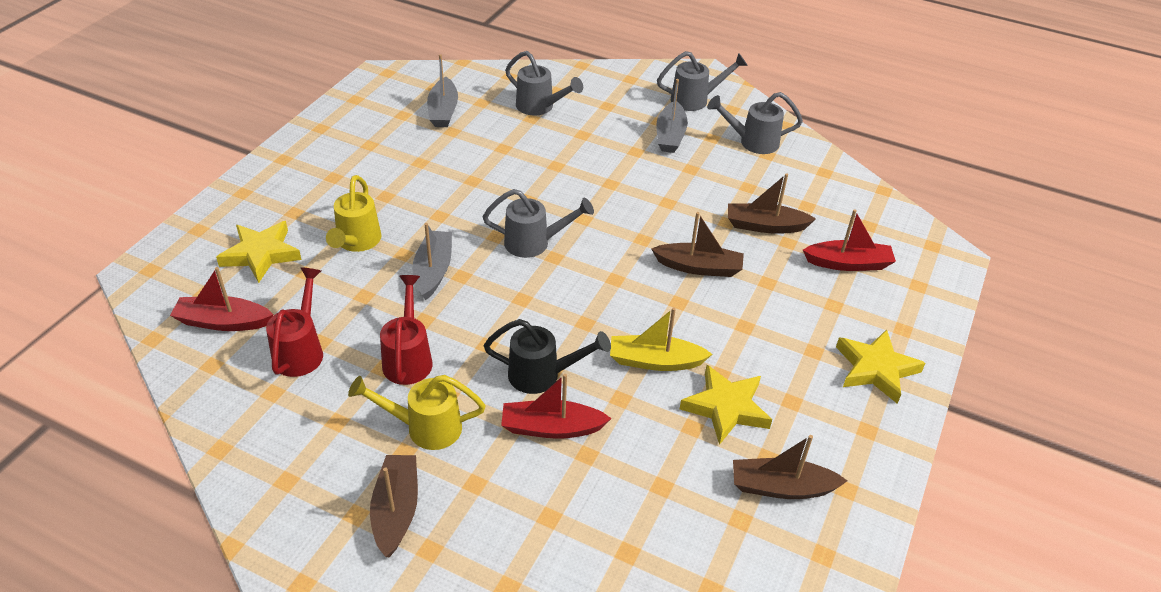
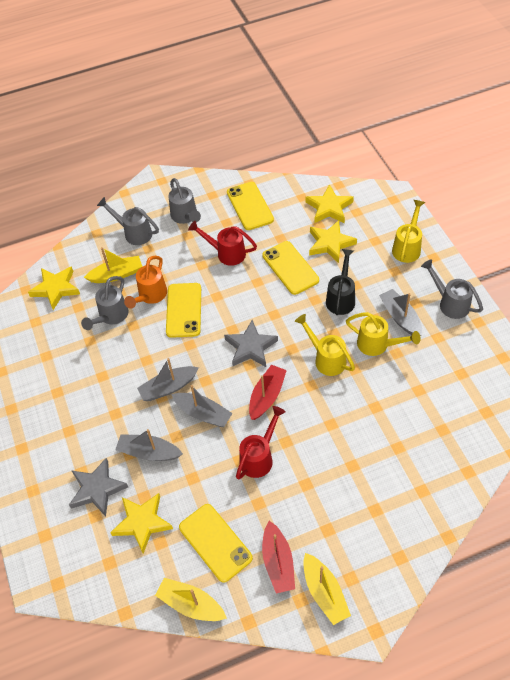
brown boat: [370,455,418,557] [651,212,744,277] [728,173,816,234] [733,435,847,499] = 4 -> none = 0
grey boat: [412,223,452,300] [427,54,458,127] [656,79,688,153] = 3 -> [115,429,183,461] [137,358,199,401] [171,385,233,427] [379,289,422,336] = 4
grey star: none = 0 -> [69,458,128,517] [224,320,278,367] = 2
orange watering can: none = 0 -> [124,256,167,309] = 1
red boat: [170,267,274,331] [501,374,612,439] [803,209,896,271] = 3 -> [249,365,287,420] [262,521,295,593] = 2
yellow boat: [610,307,712,371] = 1 -> [84,247,143,283] [155,578,227,621] [303,553,351,625] = 3
yellow phone: none = 0 -> [166,283,201,338] [179,504,253,583] [227,182,274,230] [262,241,319,295] = 4
yellow star: [216,221,302,283] [680,365,772,445] [836,329,925,404] = 3 -> [28,266,80,310] [110,493,173,553] [306,184,354,223] [309,220,357,263] = 4
yellow watering can: [326,175,382,252] [348,375,486,450] = 2 -> [295,314,355,376] [346,312,421,356] [392,200,425,263] = 3

